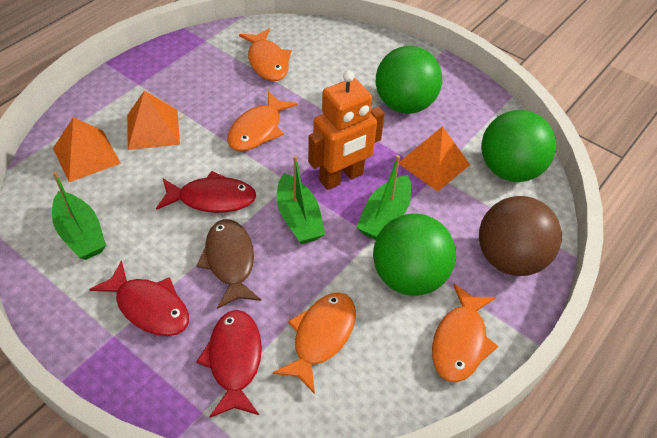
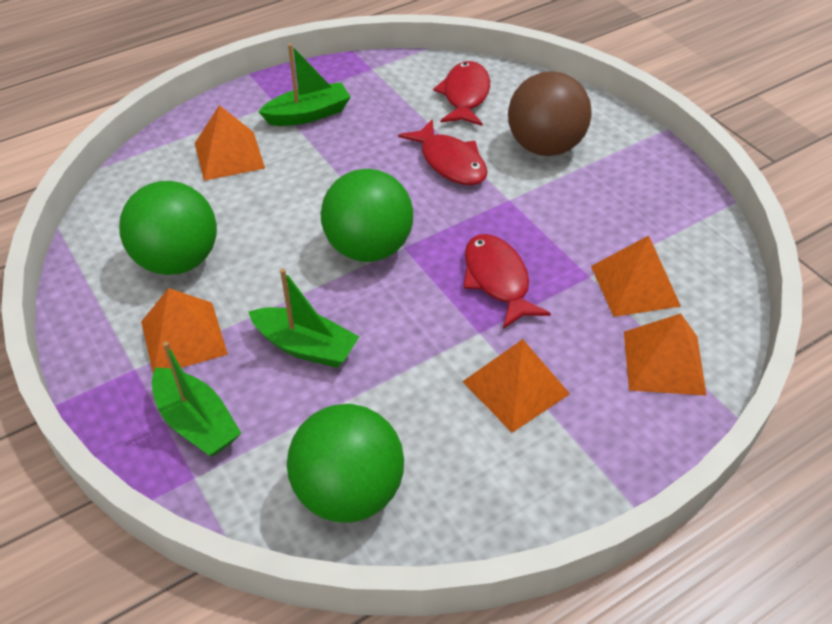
brown fish: [196,219,261,309] = 1 -> none = 0
orange fish: [227,91,297,151] [239,28,291,81] [273,292,356,394] [432,284,498,382] = 4 -> none = 0
orange pyramid: [53,117,121,182] [127,90,180,150] [399,126,470,192] = 3 -> [141,288,228,373] [195,105,265,181] [462,339,570,433] [591,236,681,317] [624,313,707,396] = 5
orange robot: [308,70,385,190] = 1 -> none = 0

